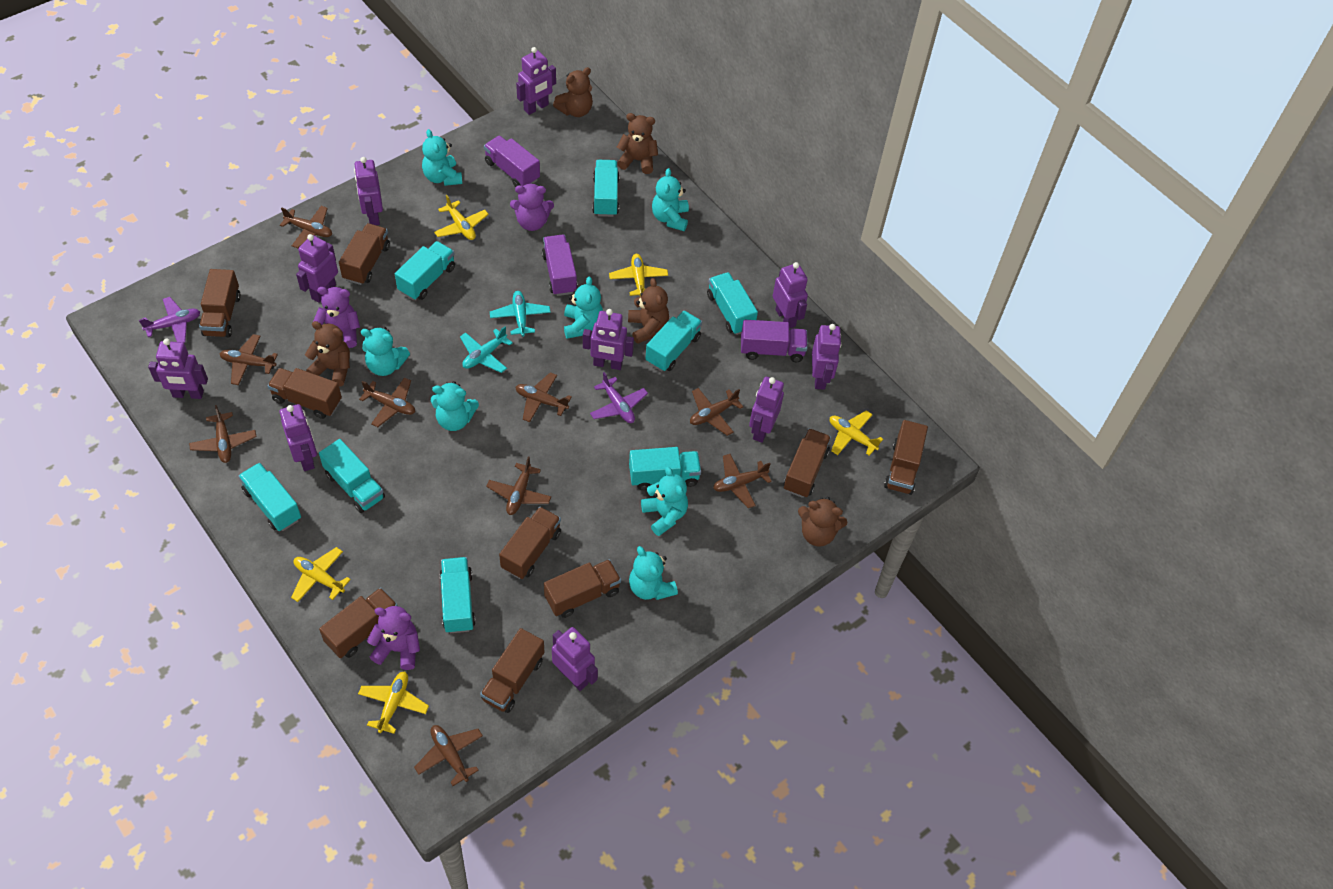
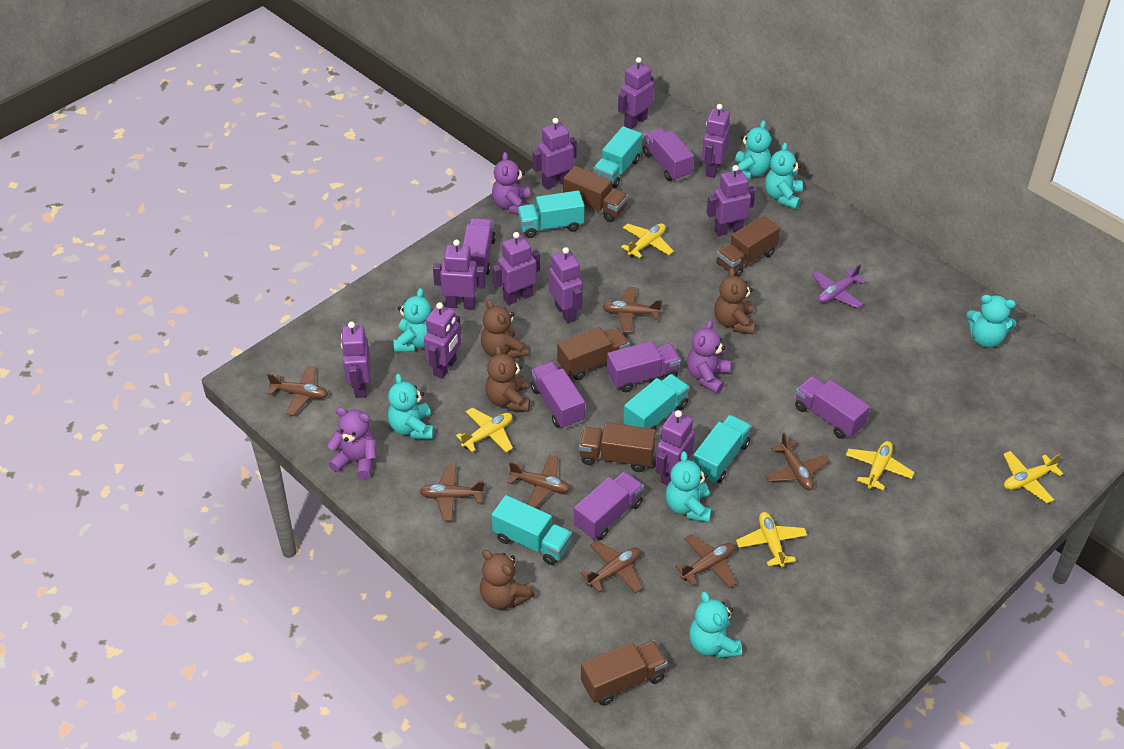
brown plane: [189,405,256,463] [220,334,278,385] [280,206,332,248] [359,377,415,427] [414,725,483,786] [486,457,551,515] [516,372,572,422] [690,388,743,436] [713,454,772,508] = 9 -> [267,366,328,416] [419,465,485,521] [507,455,571,508] [581,541,643,593] [603,287,662,333] [675,534,737,588] [765,433,830,490] = 7
brown teddy bear: [305,321,350,386] [553,67,593,117] [617,113,658,174] [628,278,669,344] [798,497,847,547] = 5 -> [480,550,535,609] [481,299,527,358] [486,346,530,412] [714,268,755,334] = 4
brown truck: [199,269,241,338] [267,368,342,419] [319,588,398,658] [339,223,390,285] [480,628,544,713] [499,507,561,579] [544,559,621,618] [784,428,831,498] [884,420,928,495] = 9 -> [557,327,630,380] [563,166,628,222] [579,422,656,472] [581,640,667,706] [716,215,780,277] = 5
purple plane: [139,297,200,343] [590,372,648,423] = 2 -> [812,264,866,308] = 1
purple truck: [484,135,540,187] [542,234,578,296] [741,320,808,362] = 3 -> [463,218,496,275] [531,362,585,429] [574,471,644,540] [607,341,681,392] [643,128,694,181] [795,376,870,439] = 6
turquoise plane: [460,326,512,373] [490,291,551,337] = 2 -> none = 0
turquoise truck: [238,463,301,531] [319,439,385,513] [395,241,455,300] [440,557,476,633] [592,160,620,217] [629,447,701,490] [645,311,702,372] [707,272,758,335] = 8 -> [492,495,572,565] [518,190,584,238] [593,126,642,188] [623,374,690,429] [693,415,751,484] = 5

